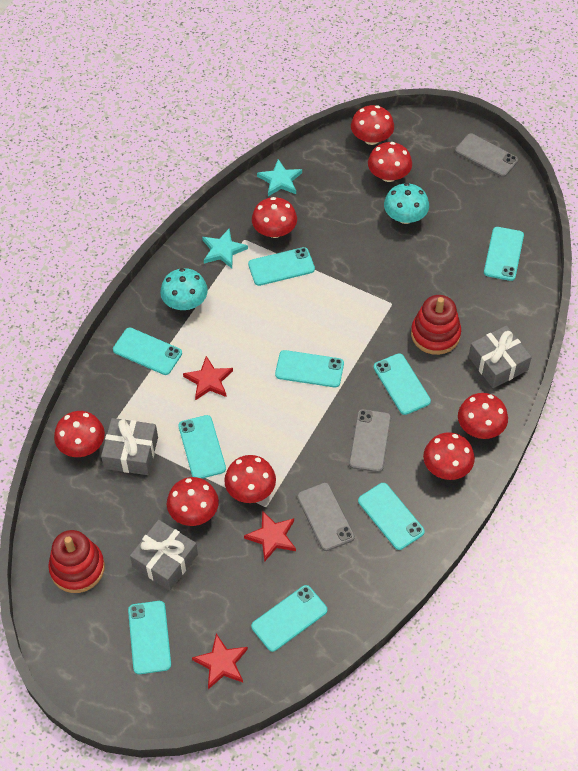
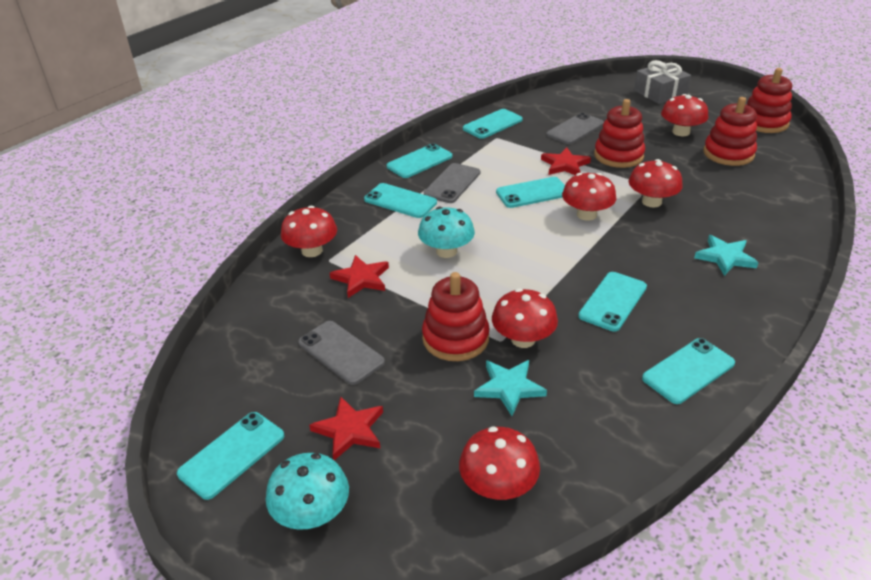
grey gift: [101,418,158,475] [130,520,198,591] [468,325,532,388] = 3 -> [634,60,691,104] = 1
red mushroom: [54,411,105,457] [167,477,219,526] [224,455,276,503] [252,197,297,238] [351,105,394,145] [368,142,412,182] [423,432,475,480] [458,393,508,439] = 8 -> [281,206,337,257] [459,427,540,500] [492,288,558,348] [562,173,617,221] [629,159,683,208] [661,94,708,136] = 6
red stacking toy: [48,530,105,593] [411,295,461,355] = 2 -> [422,272,490,361] [594,99,645,168] [703,97,757,166] [747,68,792,133] = 4
turquoise phone: [113,328,182,375] [128,601,171,674] [178,415,226,479] [248,247,315,286] [251,585,327,652] [275,350,344,388] [358,483,425,550] [374,353,431,415] [484,227,524,281] = 9 -> [177,412,284,500] [364,183,437,218] [387,143,452,178] [463,109,523,139] [496,177,565,208] [578,272,647,331] [642,338,735,404] = 7

